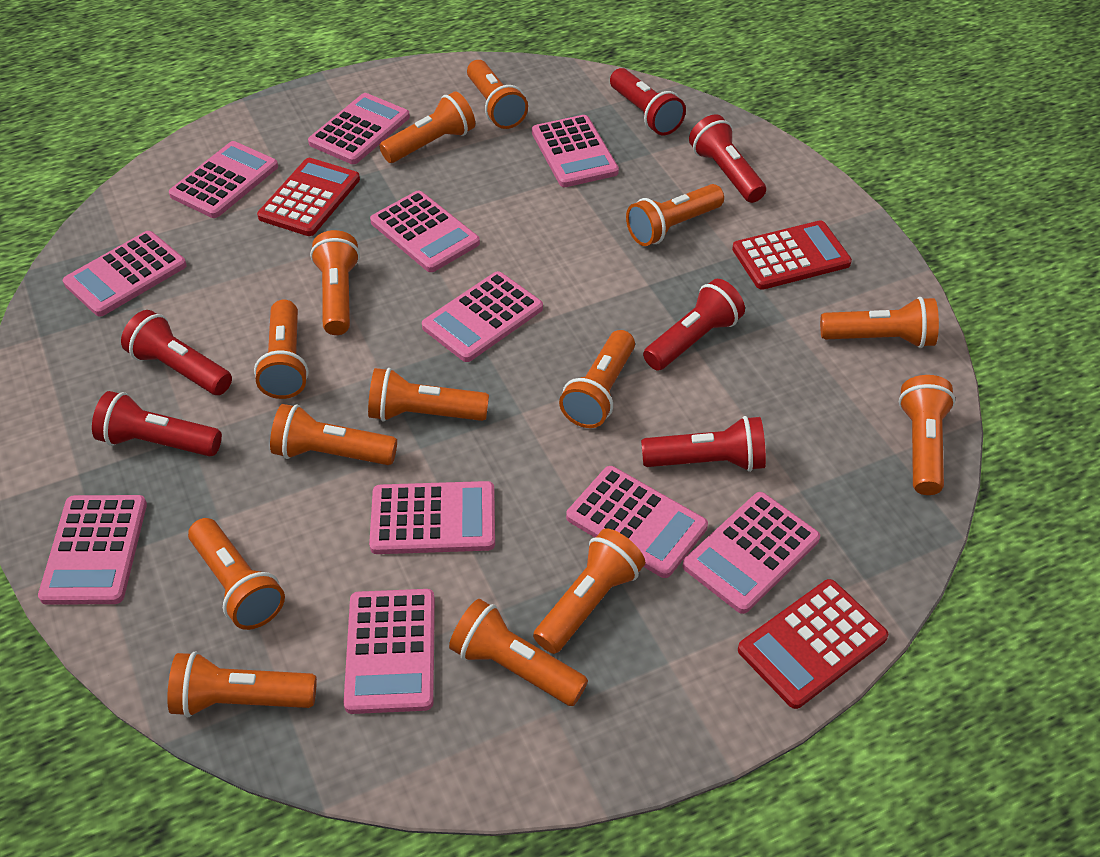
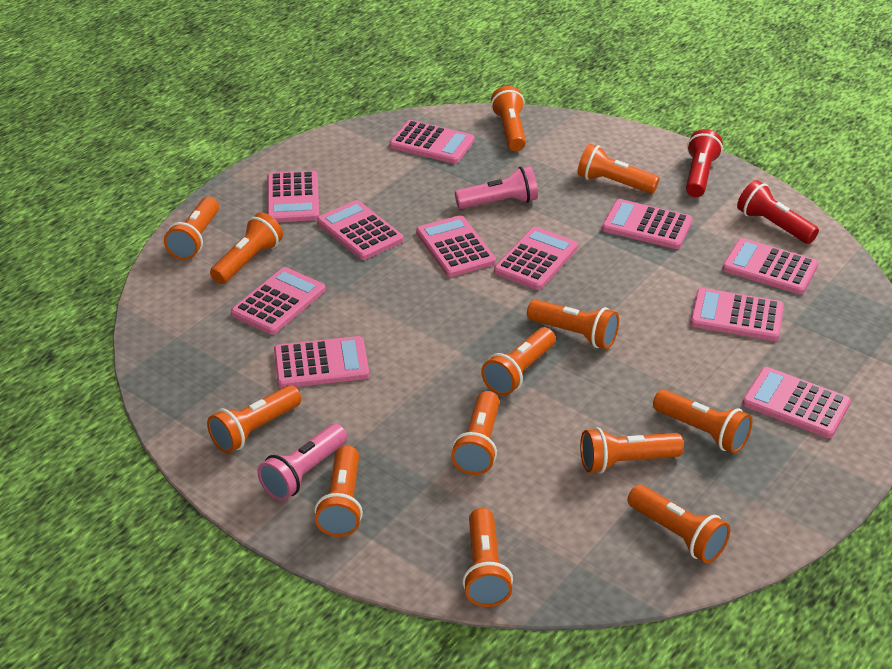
orange flashlight: [167,651,317,717] [188,518,285,630] [254,300,309,399] [270,404,397,465] [310,230,360,335] [368,368,489,422] [379,91,475,163] [449,599,588,706] [467,60,528,129] [533,529,645,654] [559,330,635,428] [626,184,724,246] [820,297,939,348] [899,375,956,495] = 14 -> [164,197,219,260] [207,385,301,453] [210,212,283,284] [315,445,363,537] [451,391,500,475] [462,508,513,607] [481,327,556,396] [491,86,526,151] [527,300,619,349] [578,144,660,194] [580,427,684,473] [628,485,730,563] [653,389,752,454] = 13
pink flashlight: none = 0 -> [257,424,347,501] [455,166,538,209] = 2
red calculator: [257,158,360,236] [732,220,852,290] [738,579,888,709] = 3 -> none = 0
red flashlight: [92,391,222,456] [121,310,232,395] [610,68,686,135] [641,416,766,472] [643,279,745,371] [689,115,766,203] = 6 -> [686,129,723,197] [737,180,819,244] = 2

